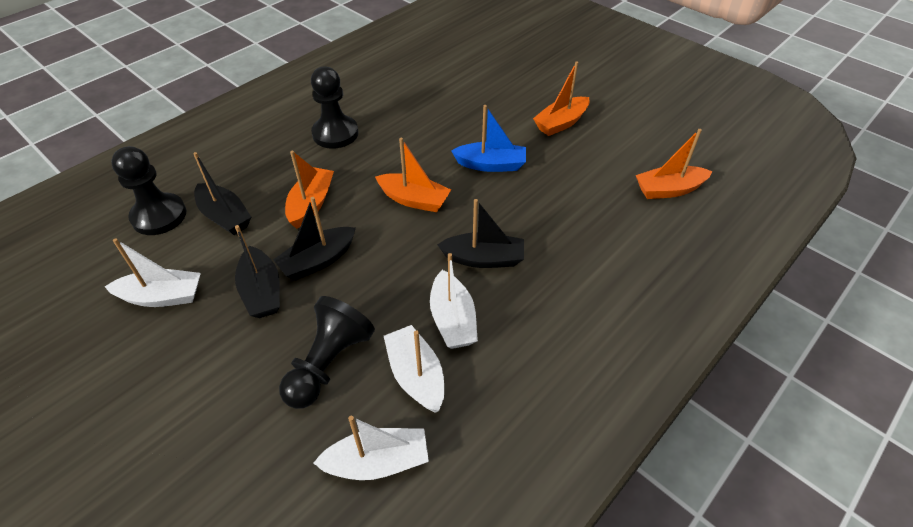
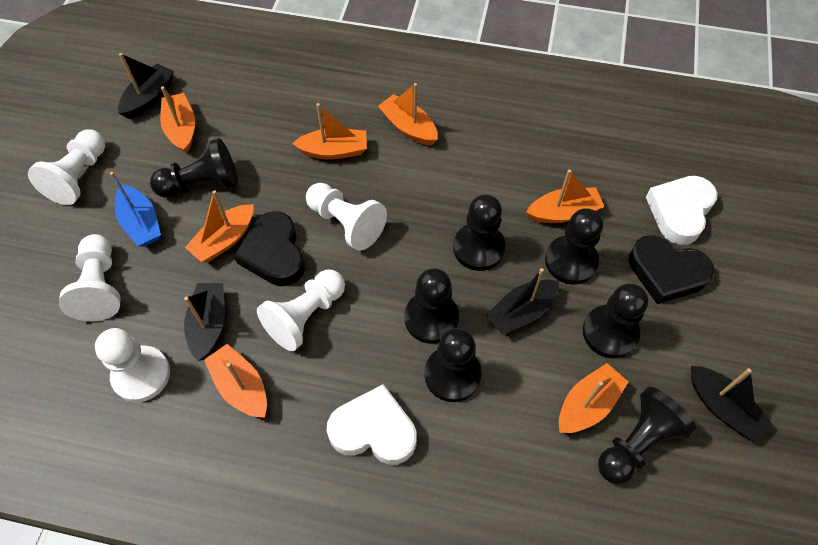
black heart: none = 0 -> [234,211,305,286] [629,235,714,304] = 2
black pawn: [111,146,186,235] [279,296,375,409] [311,66,358,149] = 3 -> [150,138,238,198] [404,268,459,344] [424,328,482,402] [453,195,506,271] [545,208,603,285] [583,283,648,359] [598,387,696,484] = 7
orange boat: [285,151,334,229] [375,138,451,212] [533,61,590,136] [636,129,713,199] = 4 -> [160,86,195,153] [185,190,254,262] [204,344,267,418] [292,103,367,160] [378,83,438,146] [526,169,604,223] [559,363,628,433] = 7
white boat: [105,238,201,307] [313,416,429,480] [384,325,444,413] [430,253,478,349] = 4 -> none = 0
white heart: none = 0 -> [327,384,417,465] [646,176,718,245] = 2
white pawn: none = 0 -> [28,129,105,205] [59,234,121,322] [95,328,170,402] [257,270,345,351] [306,183,387,251] = 5

